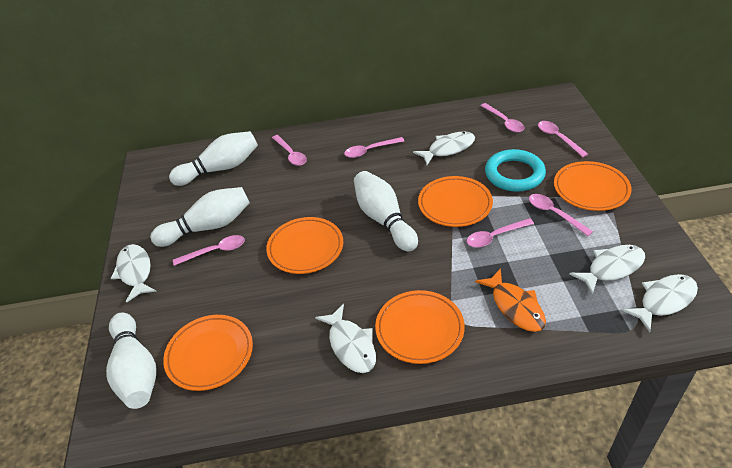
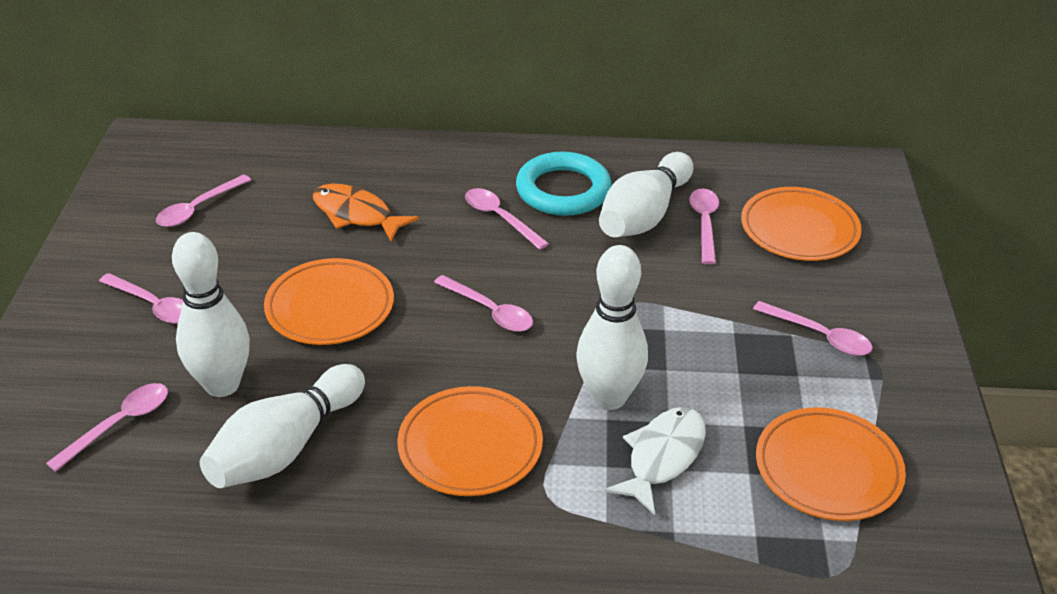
orange plate: [163,315,253,391] [266,217,343,274] [375,290,465,364] [418,176,493,227] [554,161,632,211] = 5 -> [264,258,394,345] [397,386,543,496] [741,187,862,261] [756,407,906,521] = 4
white fish: [111,244,157,303] [315,304,376,373] [413,131,475,165] [569,245,645,295] [622,274,698,332] = 5 -> [604,407,706,515] = 1

